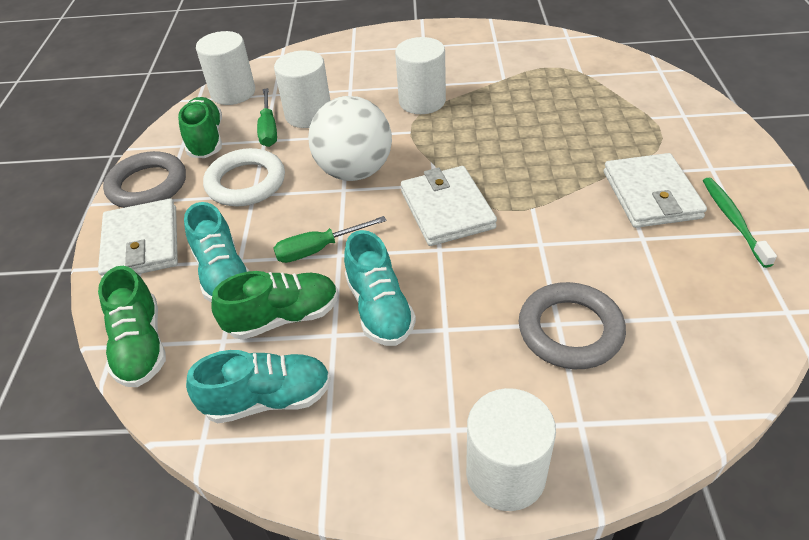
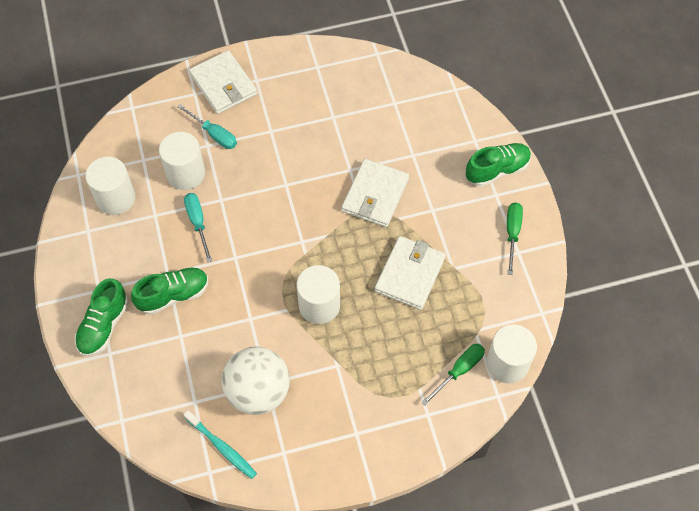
green toothbrush: [703,177,777,268] = 1 -> none = 0
grey ring: [103,151,186,208] [519,282,626,369] = 2 -> none = 0
turquoise screwdriver: none = 0 -> [177,104,237,149] [184,193,212,262] = 2
turquoise shoe: [184,202,249,303] [186,350,331,423] [344,230,416,346] = 3 -> none = 0
turquoise toothbrush: none = 0 -> [184,410,257,479] = 1
white ring: [203,148,285,206] = 1 -> none = 0

